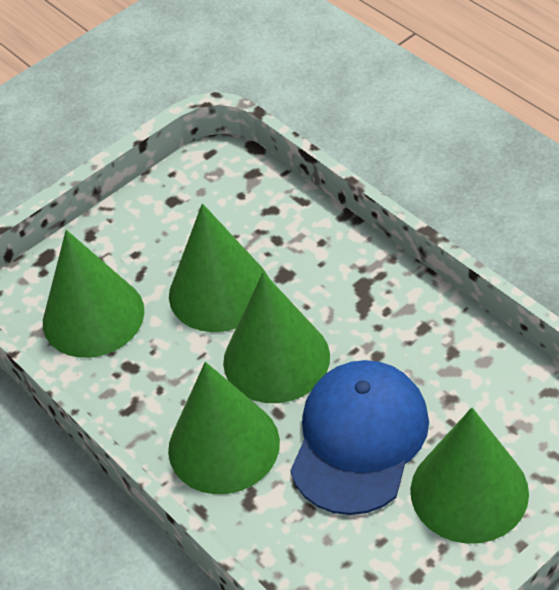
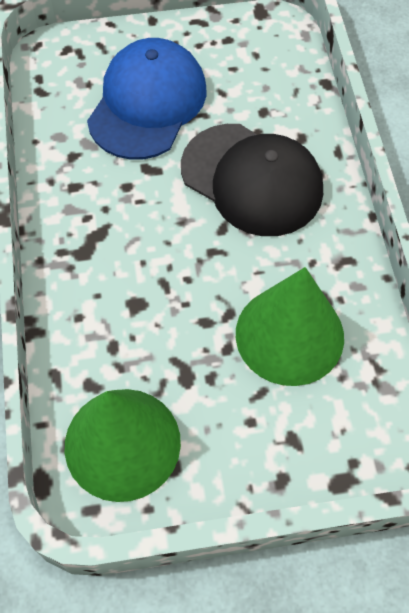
black cap: none = 0 -> [181,124,323,236] = 1
green cone: [43,230,144,358] [168,362,280,494] [169,203,268,332] [223,272,330,403] [411,408,529,544] = 5 -> [65,389,181,502] [236,267,344,386] = 2

